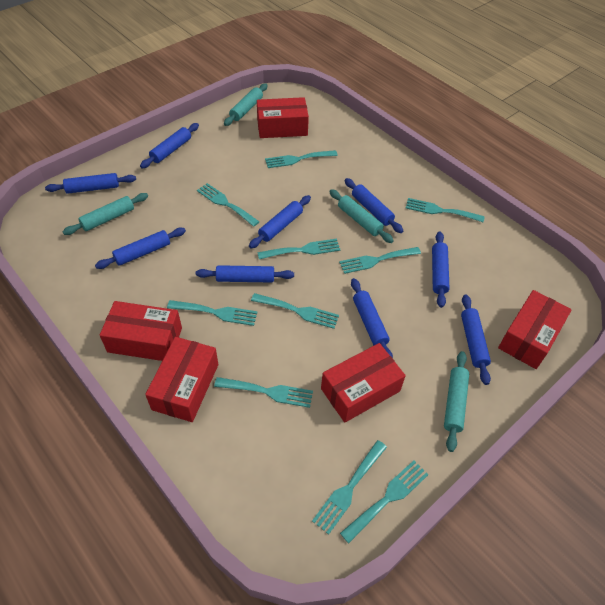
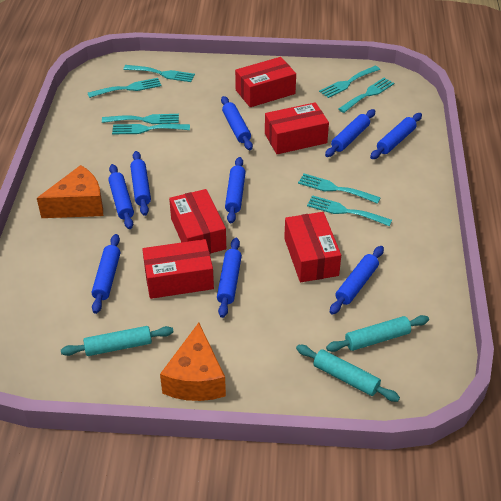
orange cheese: none = 0 -> [37,165,103,218] [160,323,226,401] = 2
turquoise fork: [167,300,257,326] [197,183,259,227] [214,377,313,408] [251,293,339,329] [257,239,340,259] [265,150,338,168] [312,440,387,535] [339,247,421,274] [340,460,429,543] [406,198,485,222] = 10 -> [88,78,162,98] [102,114,179,124] [112,124,190,134] [123,65,195,82] [298,173,381,204] [307,195,392,226] [319,66,380,98] [338,78,394,113] = 8
turquoise rolling pin: [63,193,148,235] [224,83,267,126] [329,189,394,243] [444,351,469,452] = 4 -> [61,326,174,356] [296,345,400,402] [326,315,429,352] = 3

